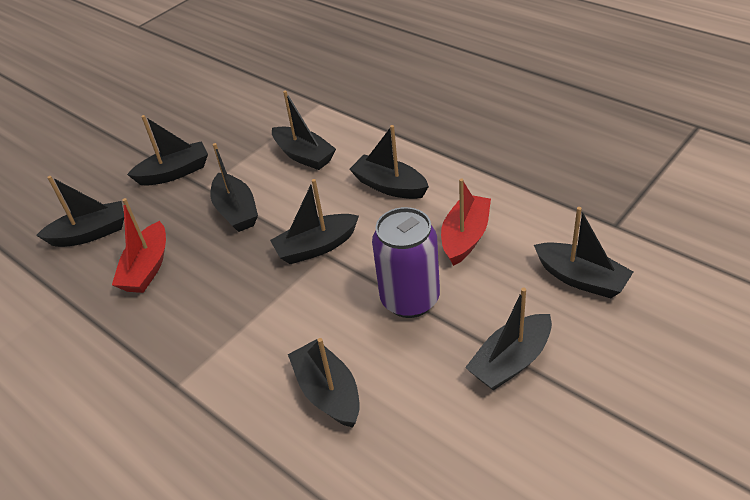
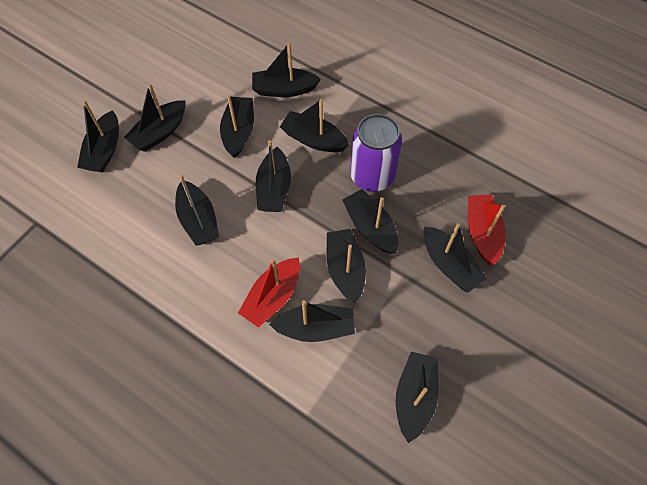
black boat: [36,176,124,247] [127,115,208,186] [210,143,258,232] [270,179,359,264] [272,91,336,170] [288,338,360,428] [349,125,429,199] [465,288,552,390] [534,207,634,298] = 9 -> [77,100,119,173] [124,83,186,152] [175,174,219,246] [220,95,254,158] [252,43,321,97] [256,140,291,212] [269,300,355,342] [280,99,349,152] [327,229,366,303] [343,189,398,254] [395,352,439,443] [424,223,487,293] = 12

